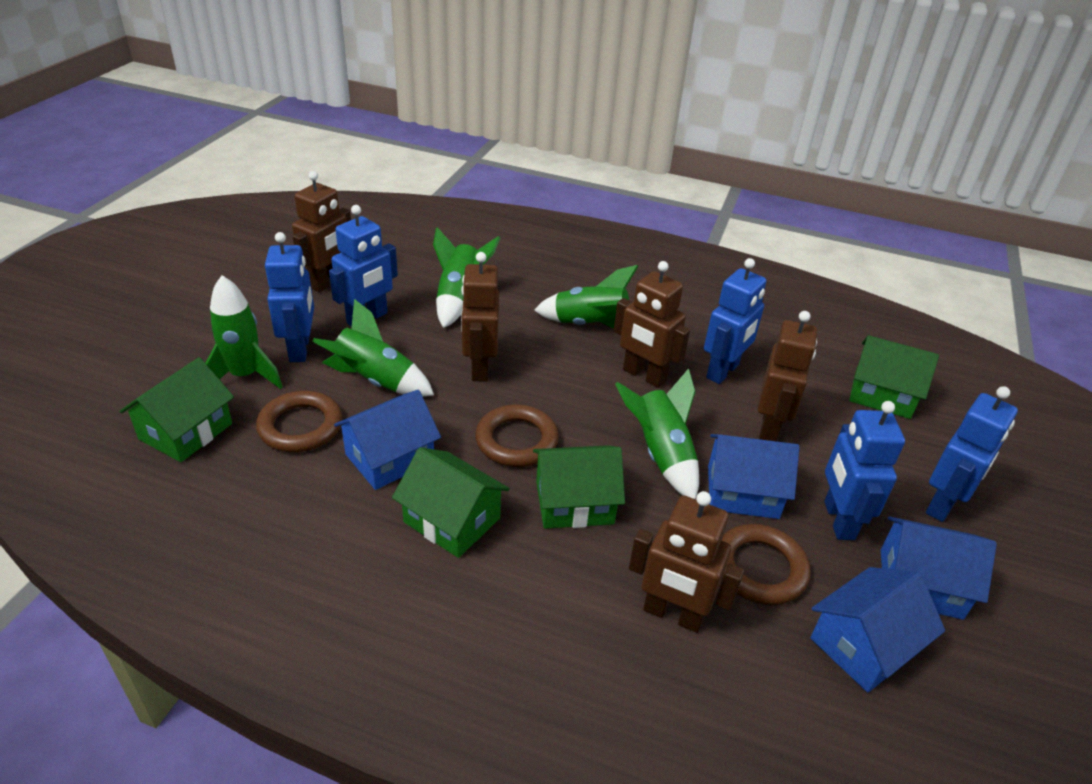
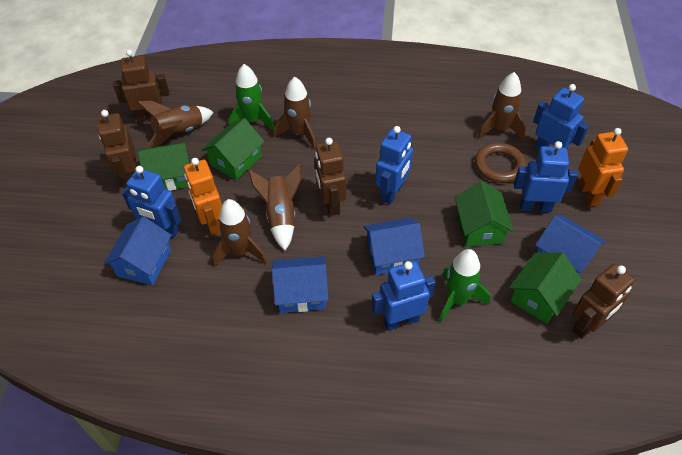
brown ring: [256,391,342,452] [475,405,559,467] [722,524,810,605] = 3 -> [475,143,526,183] = 1
brown robot: [292,171,351,292] [461,252,499,382] [613,261,690,388] [629,491,744,633] [758,311,817,441] = 5 -> [97,110,137,187] [113,50,169,123] [314,138,346,216] [572,263,635,339] = 4
brown rocket: none = 0 -> [137,101,213,148] [212,199,267,267] [248,164,301,251] [273,77,316,149] [477,72,526,140] = 5
green rocket: [206,275,283,389] [312,299,434,397] [433,227,500,328] [534,265,638,328] [615,368,699,499] = 5 -> [228,64,274,131] [439,249,490,323] = 2
orange robot: none = 0 -> [184,158,222,236] [578,128,628,207] = 2

